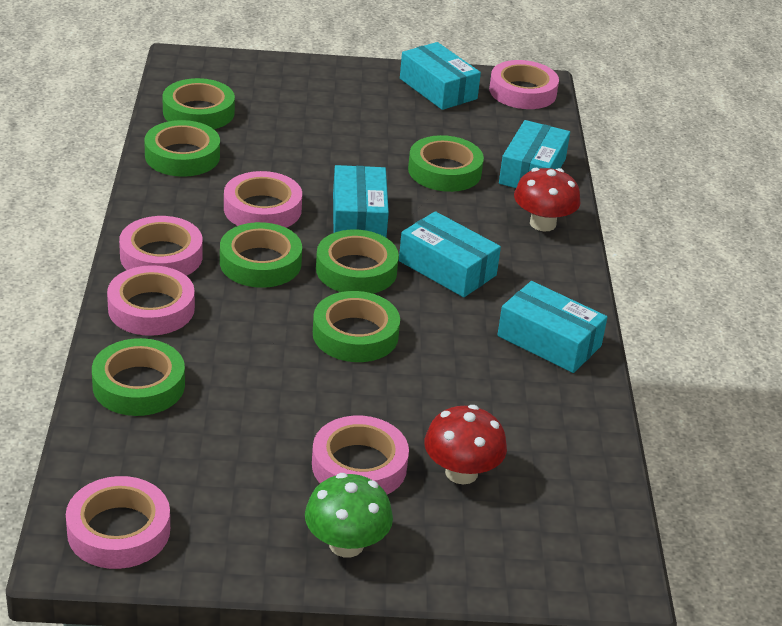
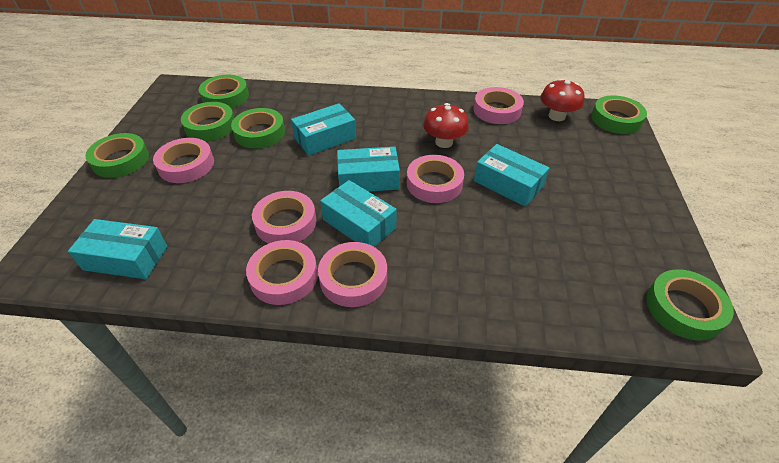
green mushroom: [305,473,393,557] = 1 -> none = 0
green tape: [92,338,185,416] [144,120,220,177] [162,78,235,129] [220,222,302,288] [313,291,400,362] [316,230,399,294] [408,135,484,192] = 7 -> [85,133,149,178] [181,102,234,141] [199,75,249,108] [231,108,285,149] [591,95,647,134] [646,269,734,341] = 6

